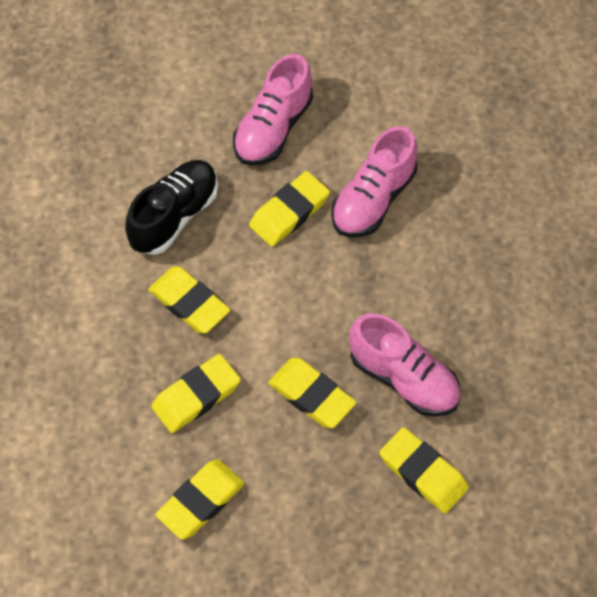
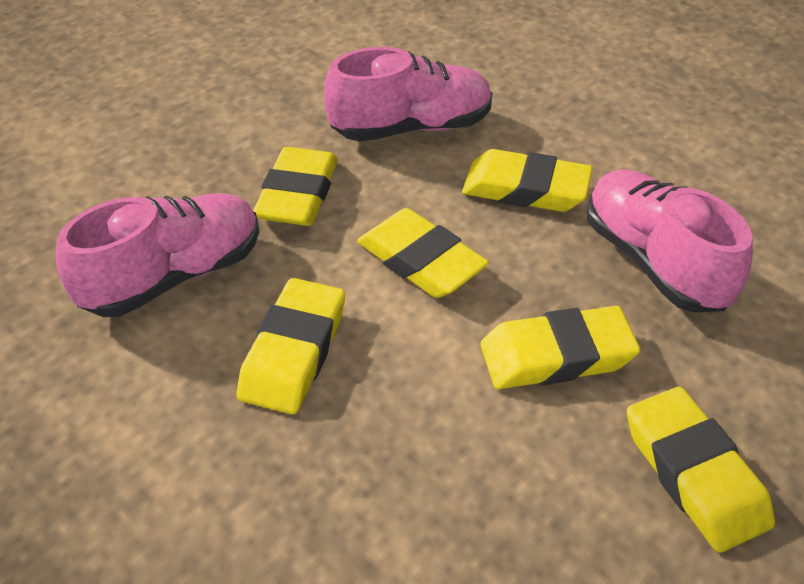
black shoe: [125,160,218,255] = 1 -> none = 0

